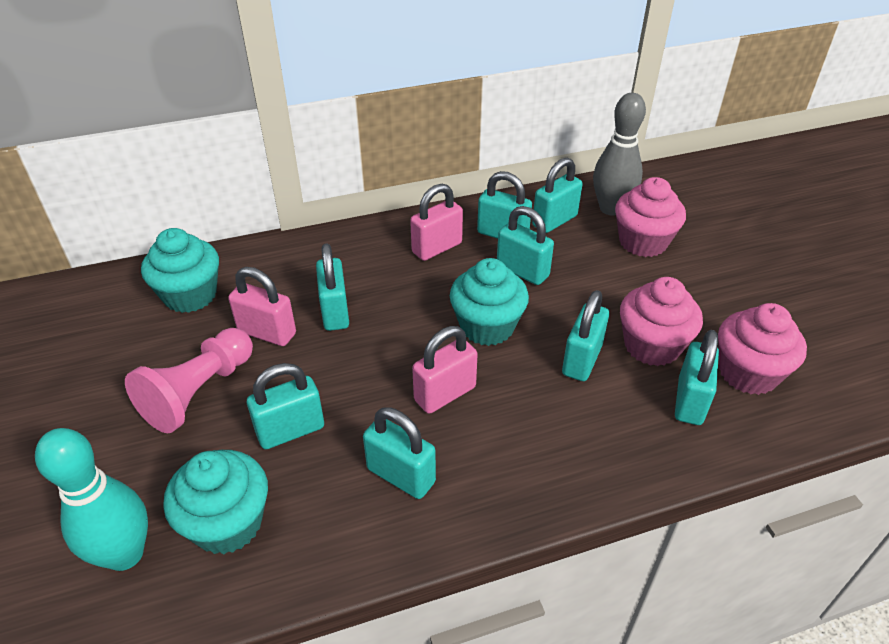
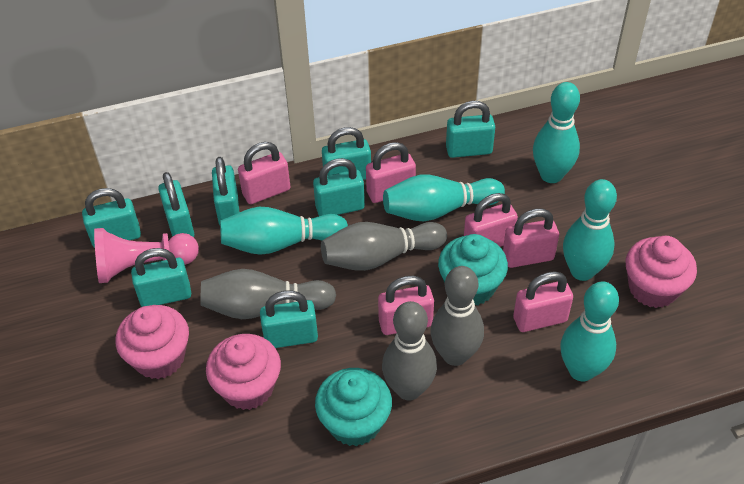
grey bowling pin: [593,93,646,216] = 1 -> [201,269,336,319] [321,222,447,271] [382,301,437,400] [431,266,484,366] = 4
pink padlock: [228,267,296,346] [410,184,463,261] [412,326,478,414] = 3 -> [238,142,290,204] [366,142,416,203] [378,276,434,335] [464,193,518,247] [503,208,559,268] [513,271,573,332] = 6
turquoise bowling pin: [35,428,148,571] = 1 -> [220,207,348,255] [383,175,505,221] [533,82,580,183] [560,282,619,382] [563,179,617,281] = 5
turquoise cupcake: [141,228,219,313] [163,450,268,554] [450,258,529,346] = 3 -> [315,368,392,446] [438,234,508,305] = 2

